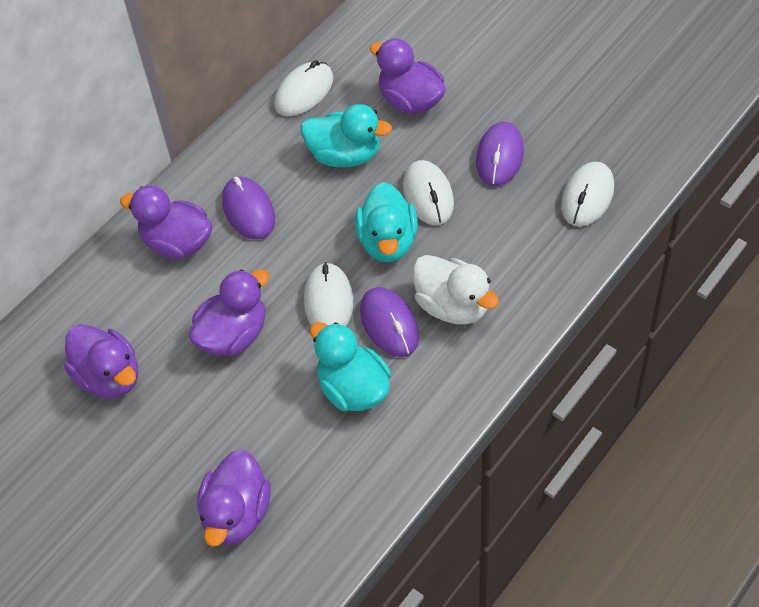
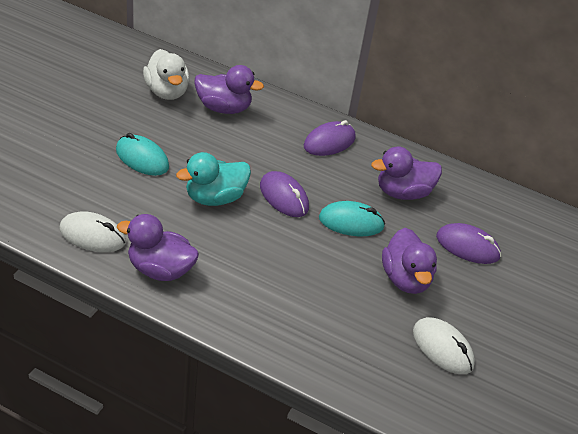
purple duck: [64,324,138,398] [120,185,212,259] [189,269,269,356] [197,450,271,547] [370,38,445,114] = 5 -> [117,214,199,281] [194,65,264,114] [371,146,442,200] [382,228,437,294] = 4
turquoise duck: [301,104,392,167] [310,322,392,411] [355,182,418,262] = 3 -> [176,152,251,206] = 1
turquoise mouse: none = 0 -> [116,133,169,176] [319,201,385,236] = 2
white mouse: [274,60,333,116] [304,262,353,326] [403,160,454,225] [561,161,614,227] = 4 -> [59,211,126,252] [413,317,475,374] = 2

